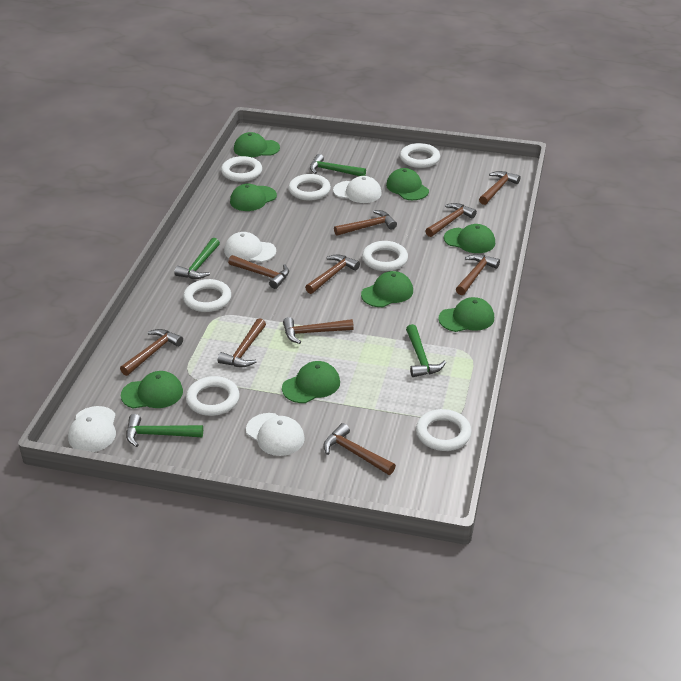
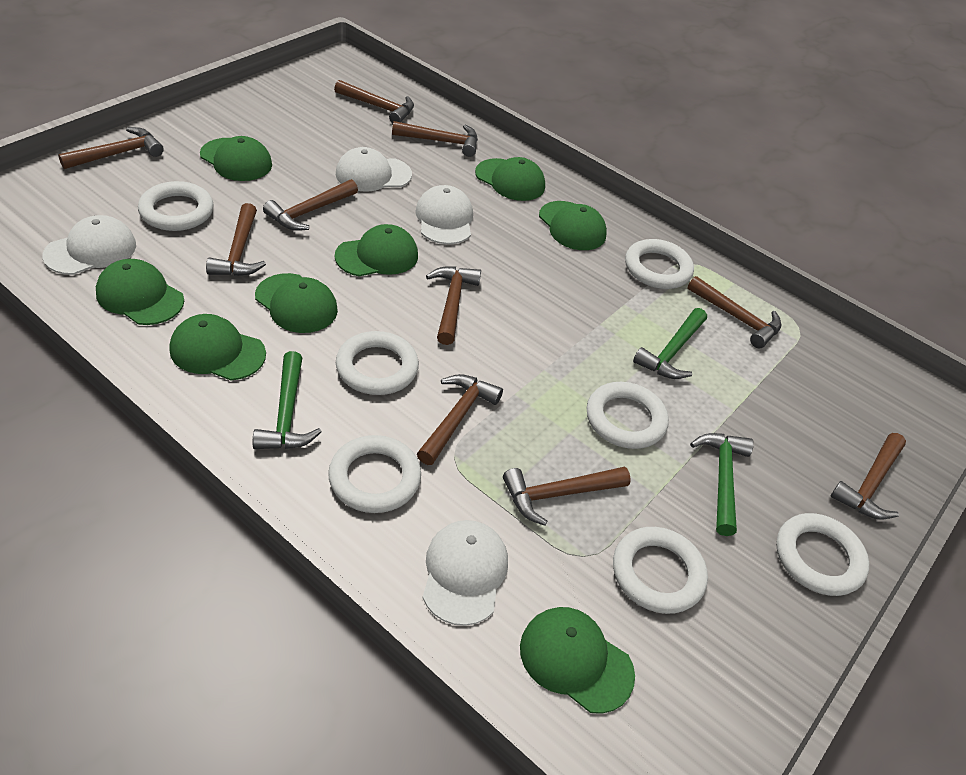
green hammer: [126,414,203,447] [174,238,220,279] [310,154,366,176] [406,324,446,377] = 4 -> [253,351,322,449] [633,308,707,379] [690,433,754,536] = 3

